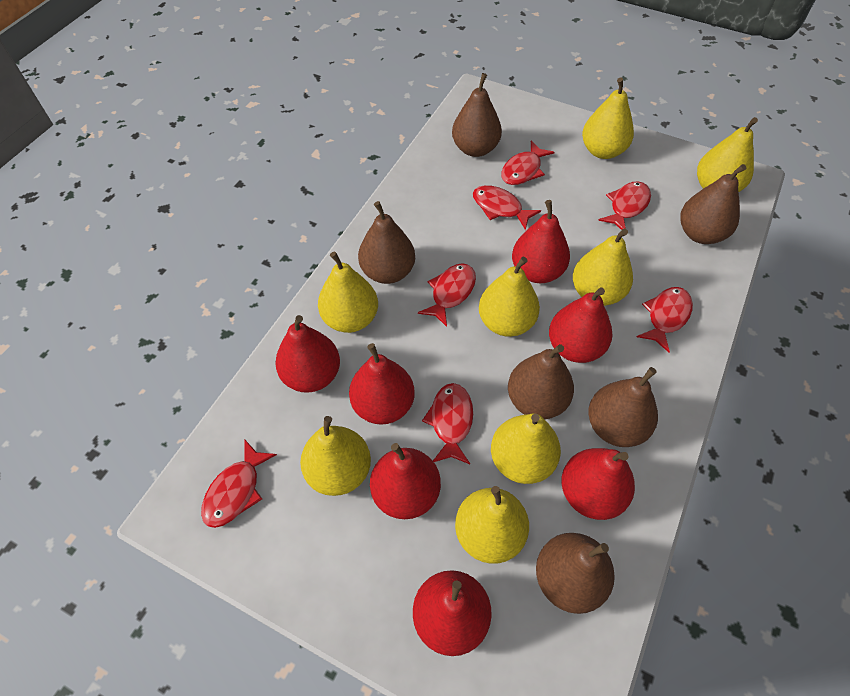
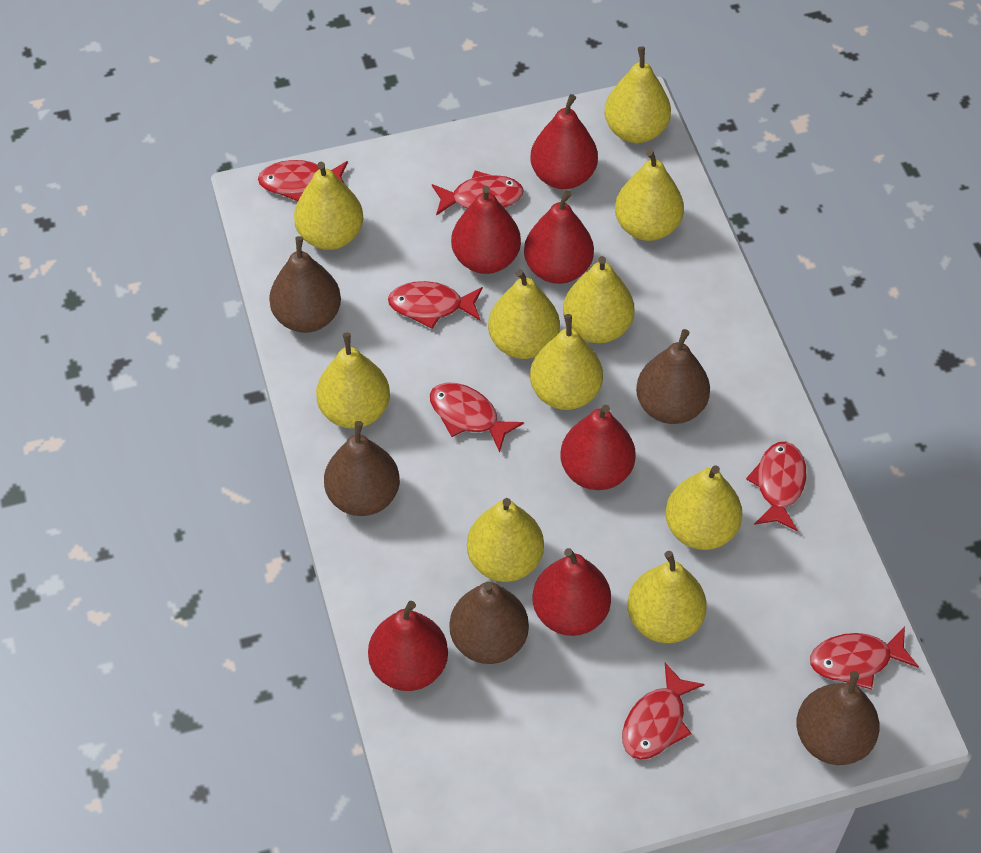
brown pear: [358,201,415,284] [452,73,502,157] [508,344,574,419] [536,533,615,614] [588,367,658,447] [680,164,746,244] = 6 -> [269,236,341,333] [324,421,400,516] [449,581,529,664] [636,329,710,424] [797,671,880,765] = 5
red pear: [275,315,340,393] [349,343,415,425] [370,443,441,519] [413,570,492,656] [512,200,570,283] [549,288,613,363] [561,448,635,520] = 7 -> [368,601,448,691] [451,186,521,274] [524,190,594,284] [531,94,598,189] [533,548,611,636] [560,405,636,490] = 6
yellow pear: [300,416,371,496] [318,251,378,333] [455,486,529,564] [479,256,540,337] [491,413,561,484] [573,229,633,306] [582,77,634,159] [697,117,758,192] = 8 -> [294,162,363,250] [316,333,390,428] [467,498,544,582] [488,269,560,359] [530,314,603,410] [563,256,635,343] [604,46,671,143] [615,149,684,241] [627,551,706,643] [665,465,742,550] = 10

